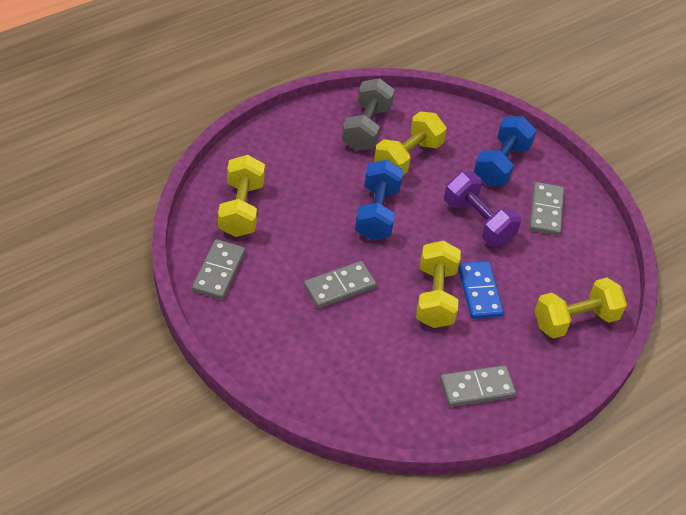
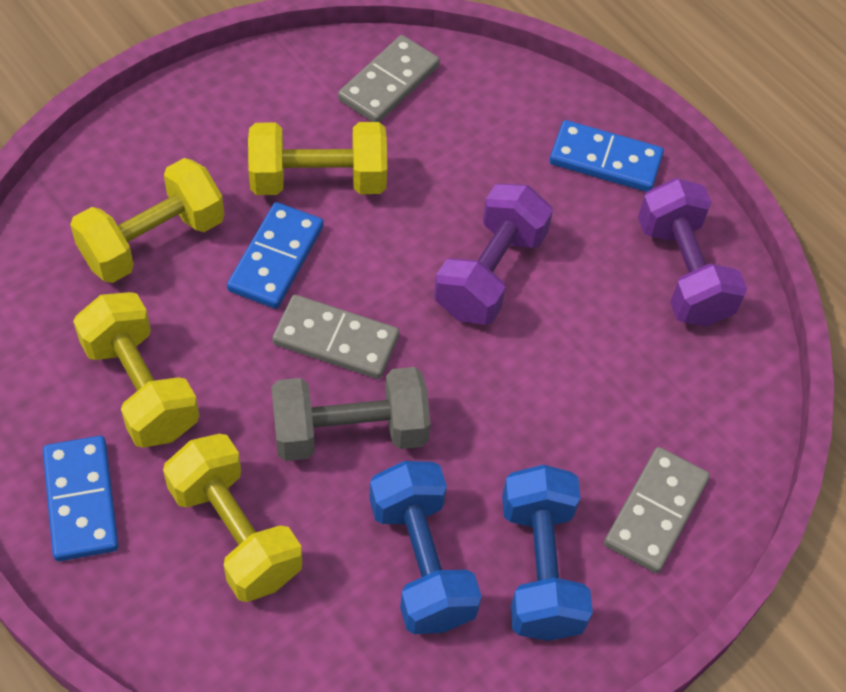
blue domino: [458,261,504,319] = 1 -> [43,436,119,561] [227,202,324,309] [549,120,664,192] = 3
grey domino: [192,239,245,300] [304,261,376,308] [440,365,516,407] [529,182,564,236] = 4 -> [272,295,399,379] [338,35,440,122] [604,447,710,573] = 3
purple dumbbell: [444,172,521,246] = 1 -> [434,184,553,325] [638,178,747,327] = 2

